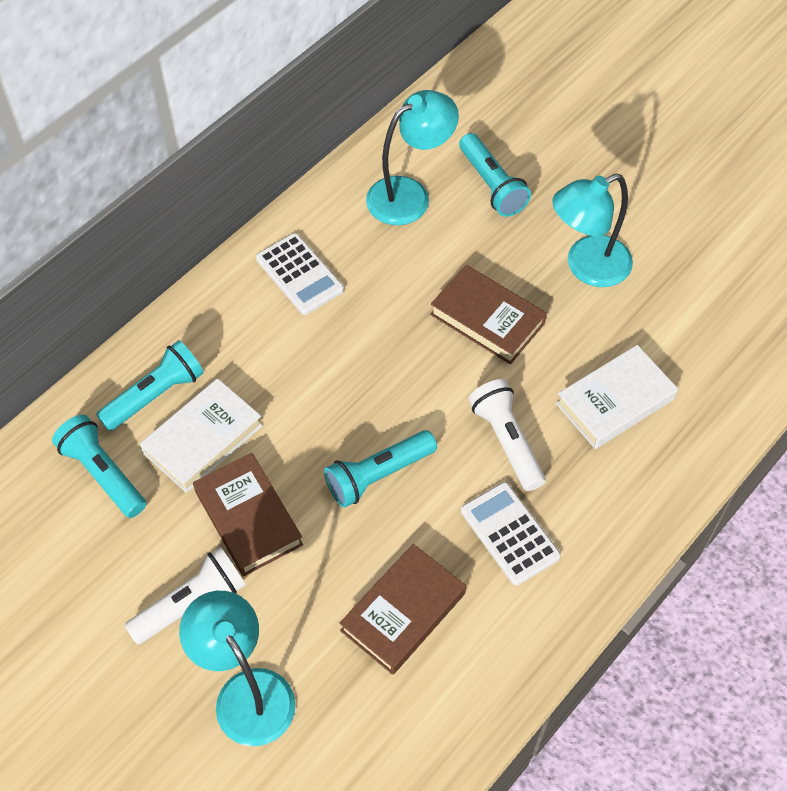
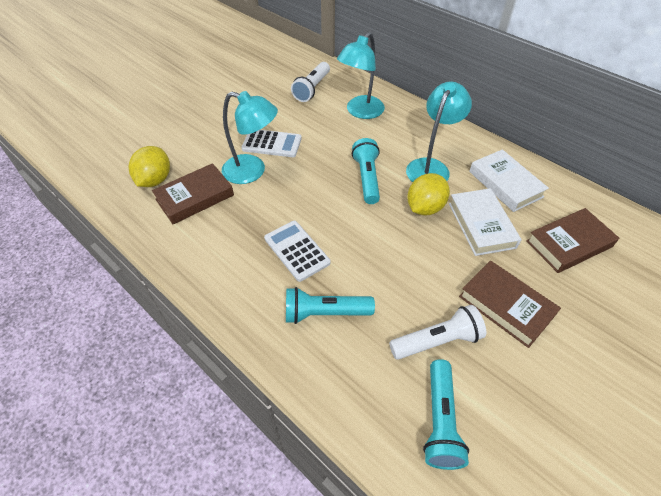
turquoise flashlight: [52,414,146,518] [96,340,204,431] [324,430,437,507] [459,133,531,217] = 4 -> [286,287,375,324] [352,138,380,204] [423,359,469,470] = 3
yellow lemon: none = 0 -> [129,146,170,187] [407,173,450,215] = 2

